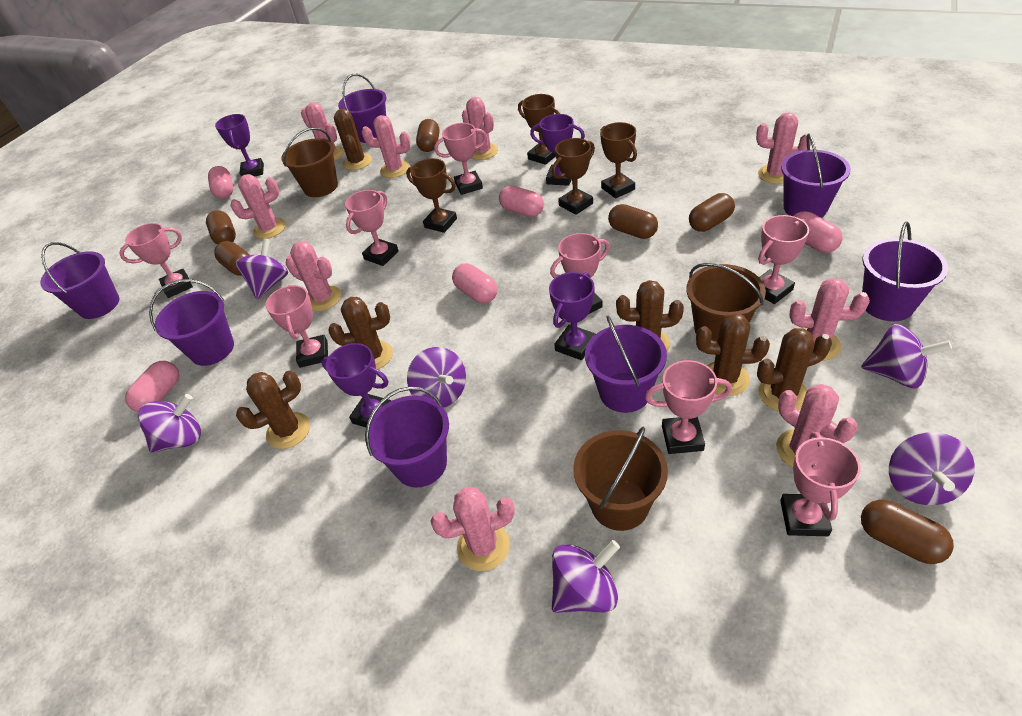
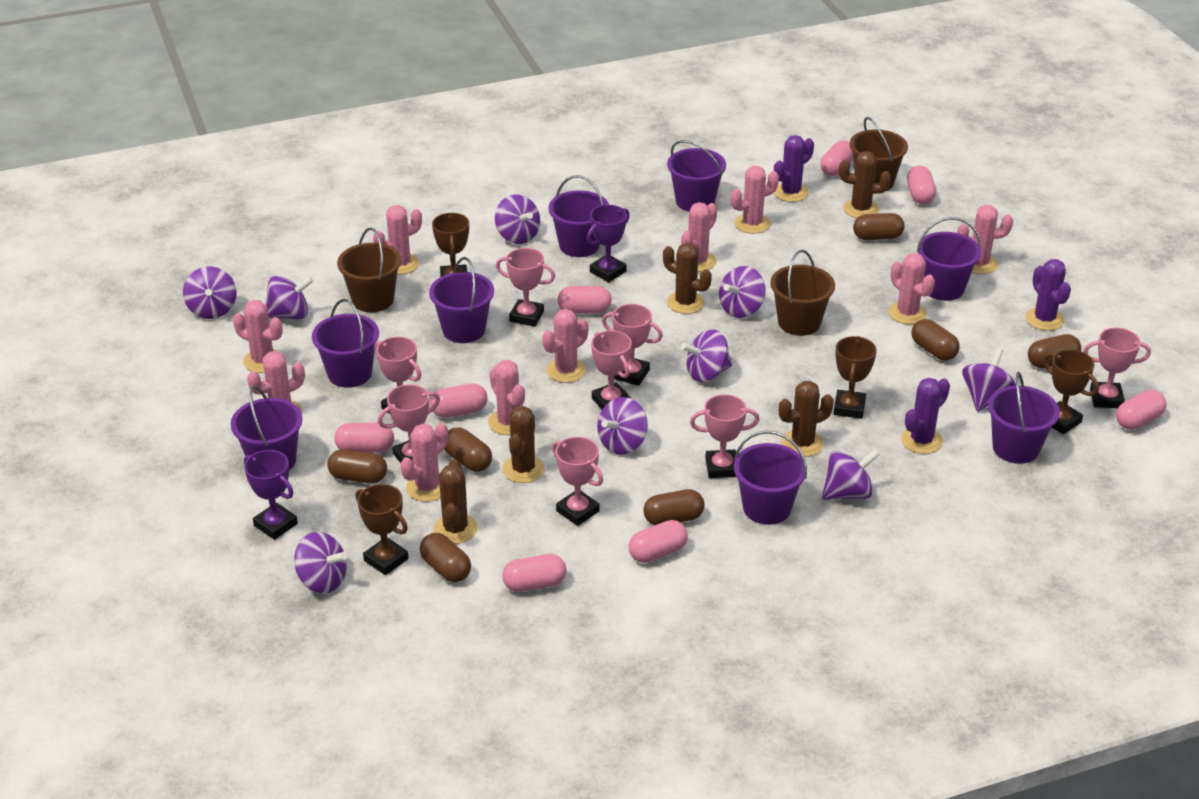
brown cactus: [236,371,310,449] [328,297,393,369] [334,109,372,170] [616,280,684,351] [696,313,770,396] [757,328,832,411] = 6 -> [434,459,478,544] [502,406,545,483] [663,243,712,314] [779,381,834,457] [839,151,891,218] = 5
brown capsule: [206,210,236,245] [214,241,250,276] [416,119,440,152] [608,204,658,239] [689,193,735,232] [861,500,954,564] = 6 -> [327,449,387,483] [420,533,471,582] [444,428,492,472] [643,489,705,525] [853,213,905,240] [912,319,960,360] [1028,334,1081,368] = 7
pink cactus: [230,174,286,239] [285,241,341,311] [301,102,344,161] [362,115,411,178] [431,487,515,571] [462,97,498,160] [756,112,811,184] [776,384,858,468] [789,278,870,361] = 9 -> [233,300,283,373] [247,351,305,413] [373,205,422,275] [400,423,448,502] [488,360,525,435] [542,309,588,383] [681,202,717,272] [731,166,779,234] [888,253,935,324] [957,205,1013,274] = 10
pink capsule: [125,361,179,412] [208,166,233,199] [452,263,498,303] [499,186,544,217] [794,211,843,253] = 5 -> [335,423,394,453] [430,383,488,418] [502,554,567,592] [557,286,612,314] [629,520,688,563] [820,140,853,176] [907,166,936,204] [1116,390,1167,430] = 8
purple bucket: [40,242,119,319] [149,279,234,366] [338,74,387,143] [365,386,449,488] [585,316,667,413] [781,133,851,218] [862,221,948,321] = 7 -> [231,386,302,470] [312,299,379,388] [429,257,494,343] [549,175,609,257] [667,140,726,212] [734,431,807,525] [917,217,981,301] [988,372,1060,464] = 8
purple cactus: none = 0 -> [774,135,814,202] [901,378,950,454] [1025,259,1071,331] = 3
purple spinning top: [138,394,201,453] [235,238,288,299] [407,347,466,408] [552,540,620,613] [861,324,952,389] [889,432,975,505] = 6 -> [183,267,236,319] [265,276,313,320] [294,532,347,594] [495,195,540,244] [597,397,648,454] [681,329,732,382] [719,266,766,318] [822,449,880,500] [962,348,1016,412] = 9
purple trophy: [215,114,264,177] [321,343,392,427] [530,114,585,186] [549,272,595,360] = 4 -> [244,450,298,540] [587,205,630,282] = 2

